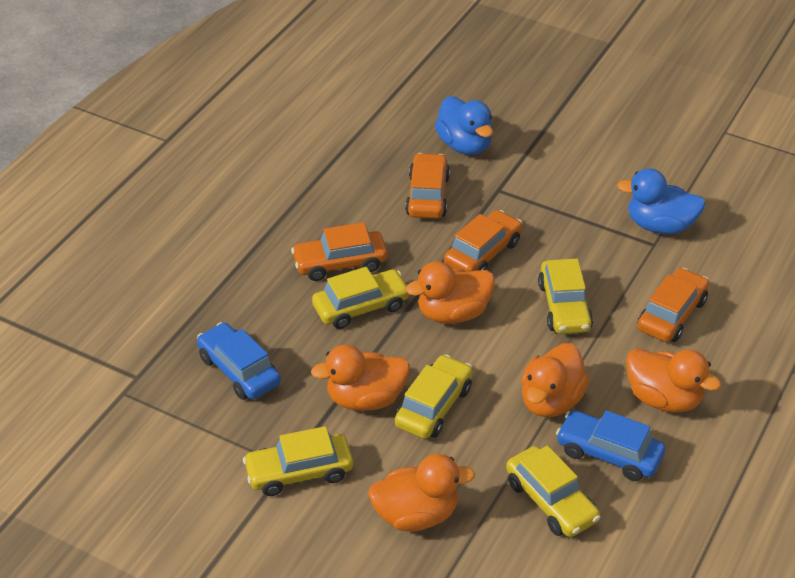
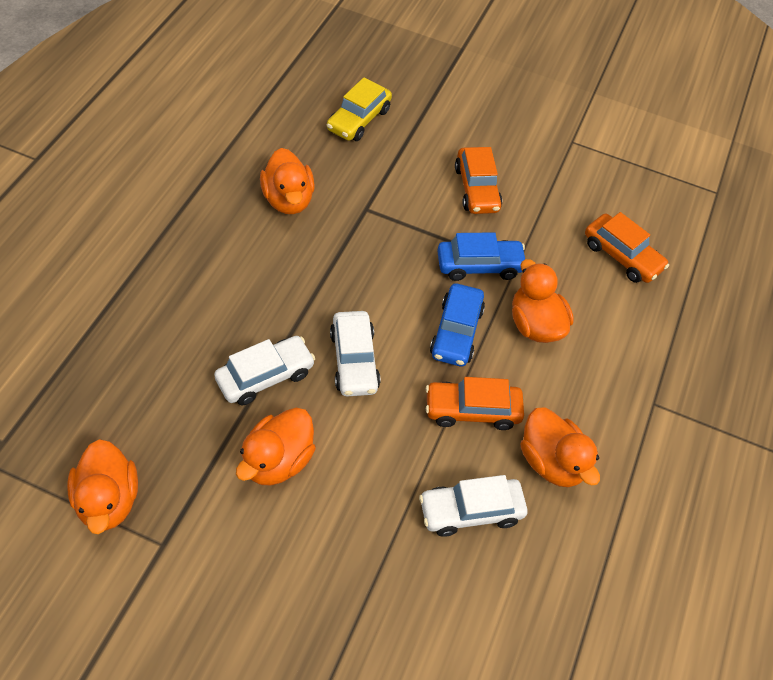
blue duck: [435,96,493,155] [617,168,706,234] = 2 -> none = 0
orange car: [291,222,387,281] [405,153,450,219] [444,210,522,272] [638,268,709,342] = 4 -> [426,377,524,430] [455,147,502,214] [585,212,669,283] = 3
white car: none = 0 -> [214,336,315,405] [330,311,381,397] [419,475,527,537] = 3
yellow car: [243,426,353,496] [312,267,409,329] [395,354,473,439] [506,445,601,537] [538,258,593,334] = 5 -> [327,77,392,141] = 1

